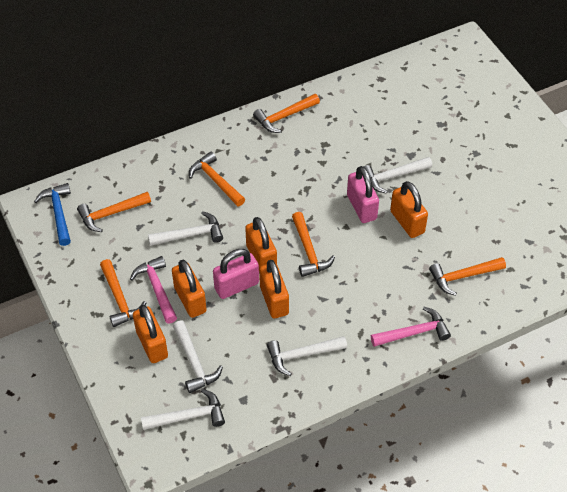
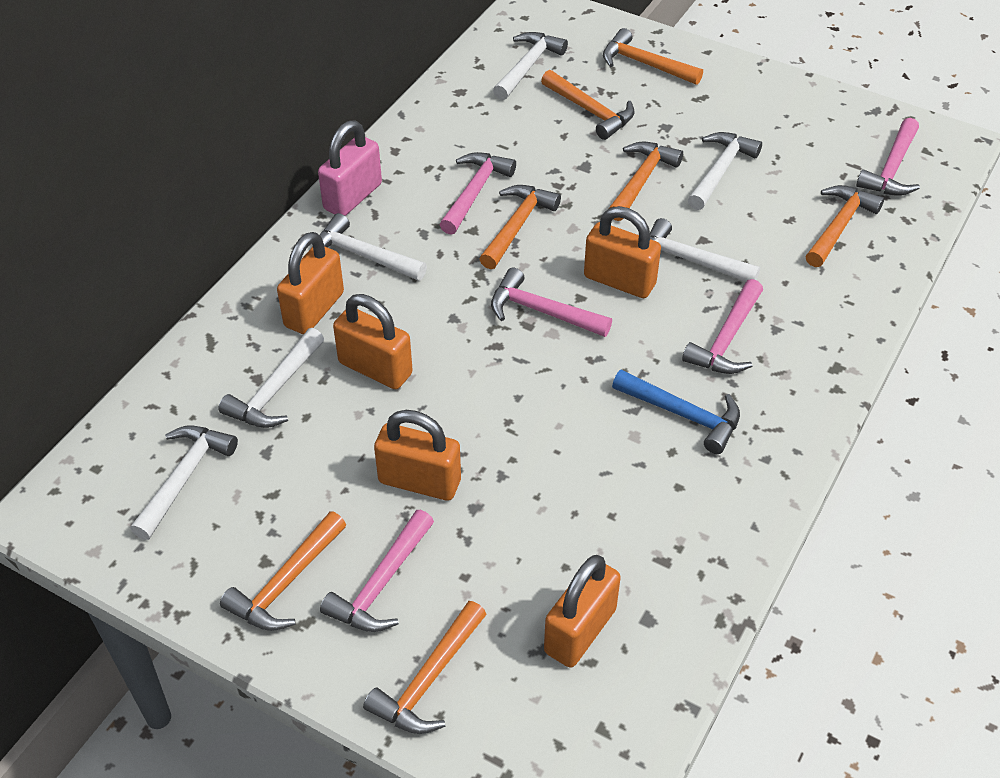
orange hammer: [77,192,151,232] [100,259,146,327] [189,151,245,207] [253,94,320,133] [292,212,335,277] [429,257,506,296] = 6 -> [220,511,346,631] [363,601,487,734] [480,185,561,269] [541,70,635,140] [603,28,703,85] [609,142,683,221] [806,185,884,267] = 7
pink hammer: [130,256,177,324] [371,307,451,347] = 2 -> [320,510,434,632] [440,152,516,235] [491,268,612,337] [682,279,763,374] [856,118,920,196] = 5
pink padlock: [213,249,259,299] [347,166,379,223] = 2 -> [318,121,382,216] = 1
white hammer: [141,389,225,430] [148,211,223,246] [173,320,223,393] [267,336,347,376] [364,157,432,193] = 5 -> [130,425,238,540] [218,328,324,428] [320,213,427,281] [493,32,568,100] [650,218,760,282] [688,132,762,210] = 6

